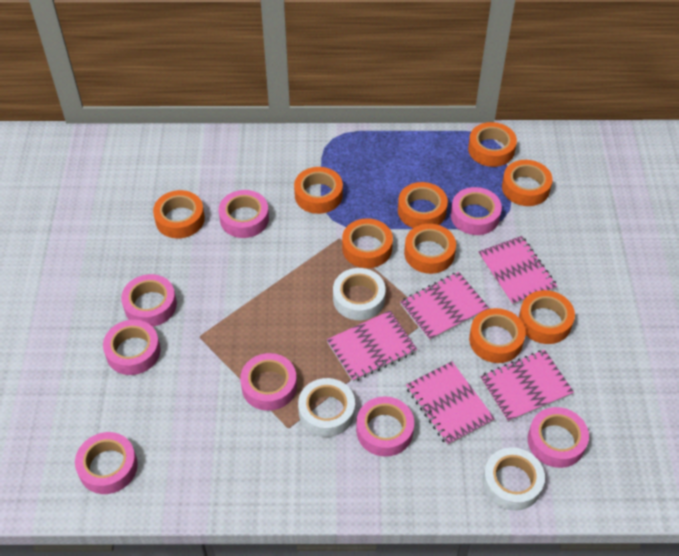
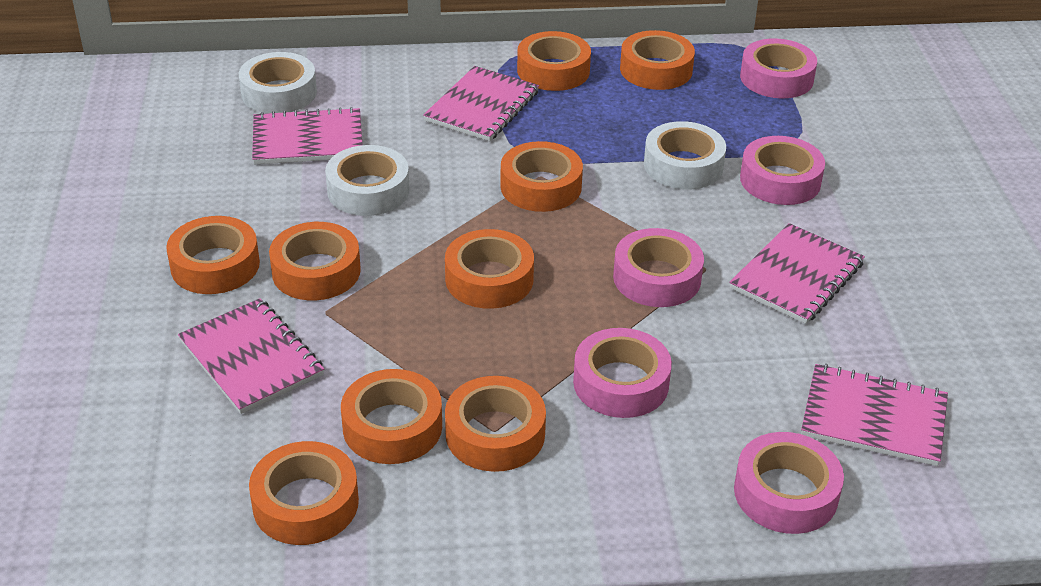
pink tape: [75,432,138,494] [103,320,161,375] [121,274,177,327] [219,190,269,238] [240,353,297,411] [356,396,414,457] [451,187,502,235] [528,407,589,468] = 8 -> [573,328,672,418] [613,228,704,307] [734,432,844,534] [740,38,817,98] [740,136,825,205] = 5

